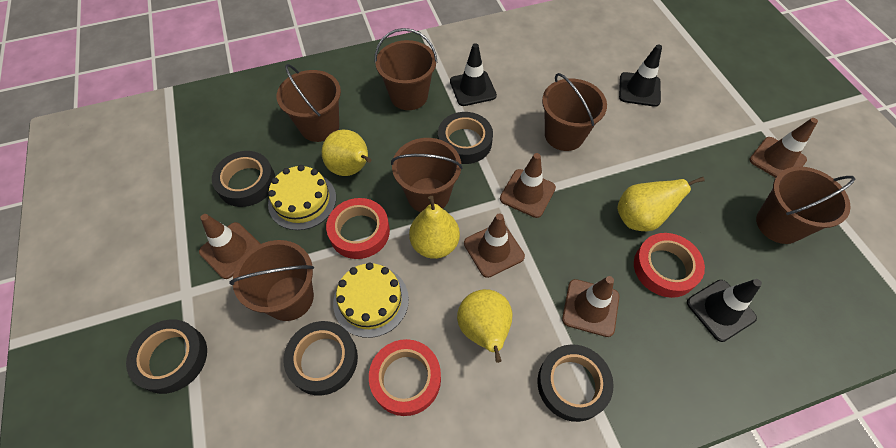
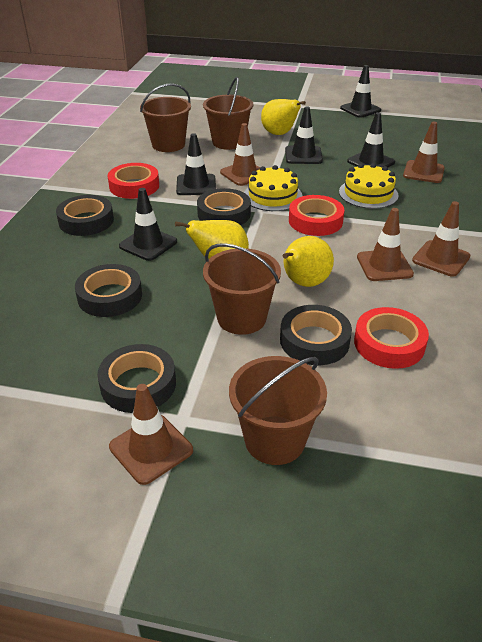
black traffic cone: [450,43,497,106] [619,44,662,107] [687,279,762,342] = 3 -> [119,188,177,261] [176,133,216,195] [285,106,323,164] [340,65,381,118] [347,112,395,168] = 5
brown bucket: [229,240,314,321] [277,64,341,142] [375,28,437,110] [391,138,463,212] [542,73,607,151] [756,166,855,244] = 6 -> [140,84,191,152] [203,77,253,150] [203,243,281,335] [229,356,327,465] = 4
yellow pear: [322,129,372,176] [409,196,460,259] [457,289,513,363] [617,177,705,231] = 4 -> [175,220,249,259] [261,99,306,135] [283,236,334,287] = 3

